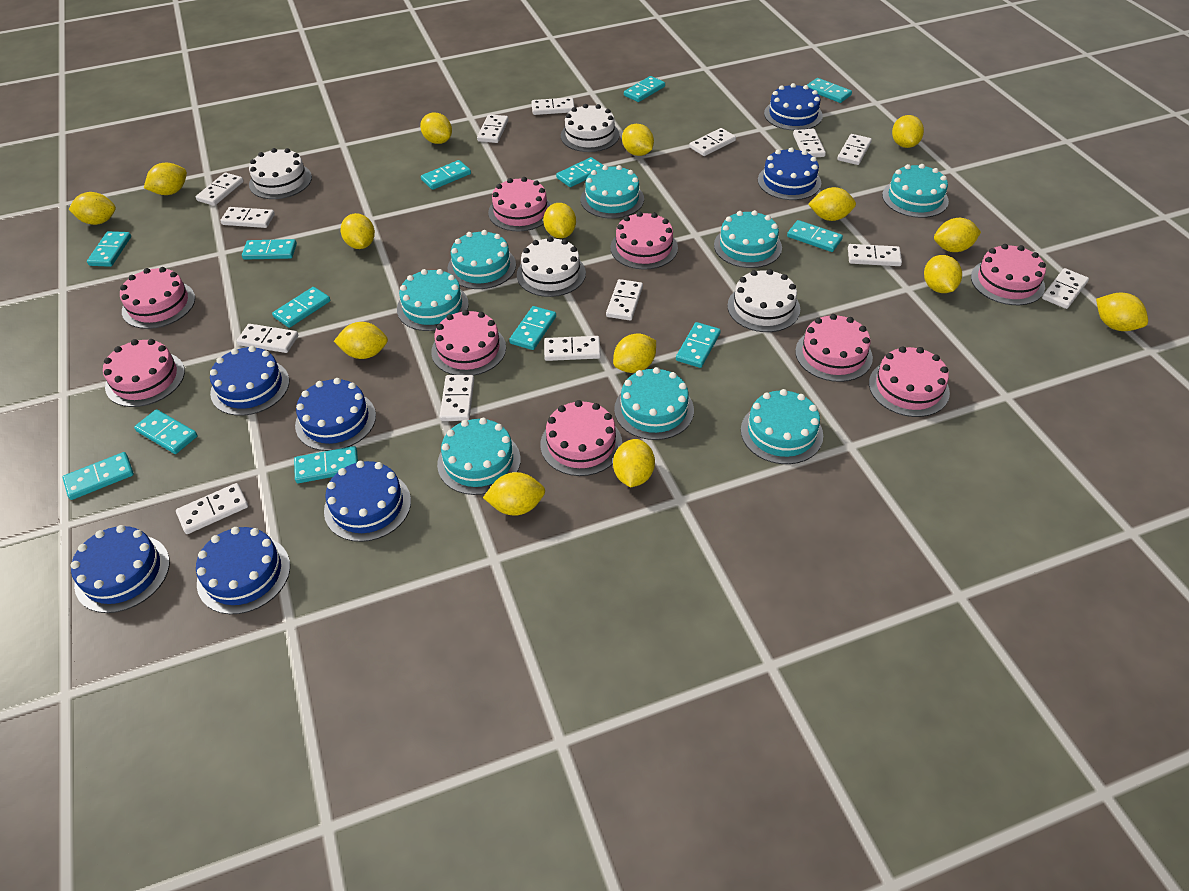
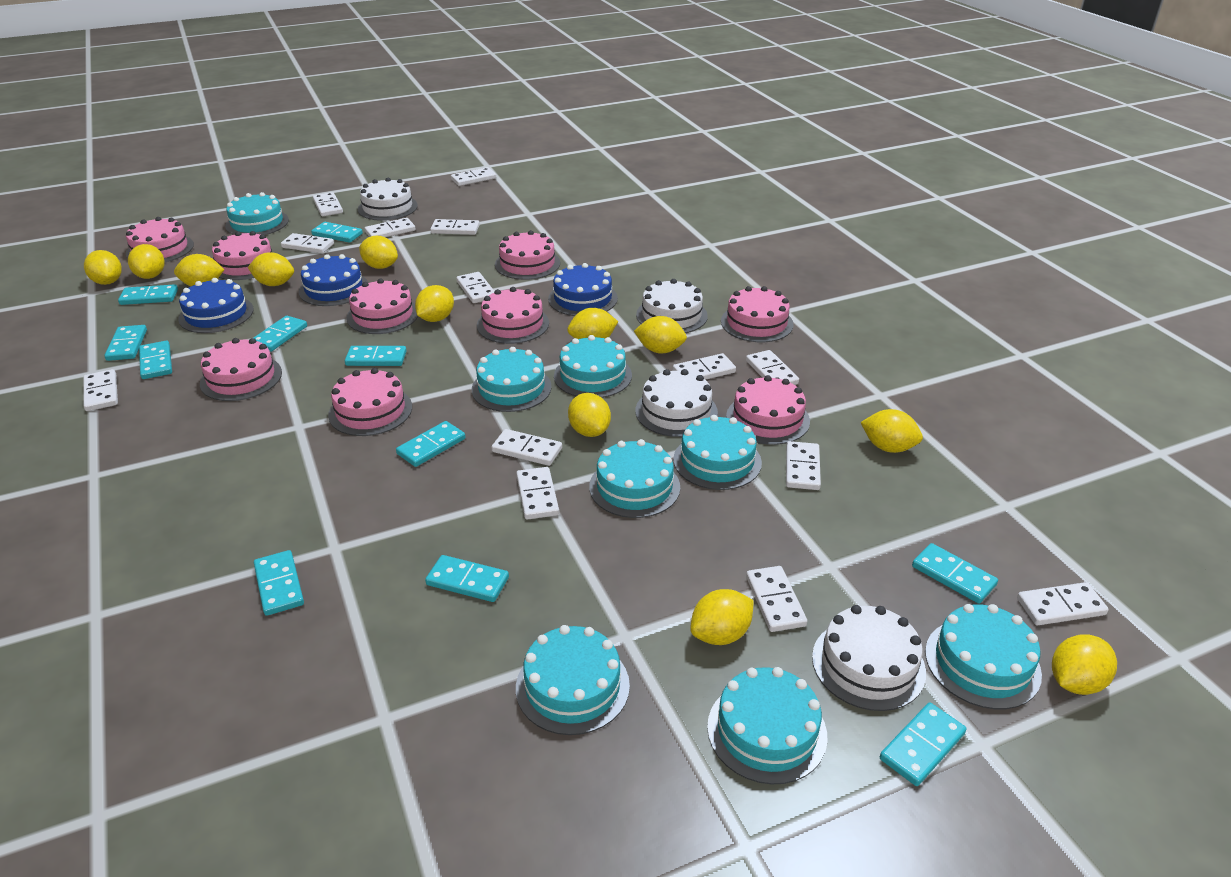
blue cake: [70,525,170,613] [196,527,290,614] [210,346,289,416] [295,378,376,451] [324,461,411,542] [758,147,821,200] [764,83,823,131] = 7 -> [178,278,254,333] [299,254,368,306] [548,263,618,316] = 3
turquoise domino: [62,452,134,500] [87,231,131,267] [134,409,198,454] [242,239,297,260] [272,287,330,328] [294,446,358,483] [421,160,471,190] [509,306,556,350] [556,157,604,187] [624,76,665,102] [676,322,721,368] [787,220,843,252] [807,78,852,103] = 13 -> [104,325,147,361] [118,284,178,305] [139,341,172,379] [253,316,307,352] [254,550,304,616] [311,222,363,243] [345,346,407,366] [396,421,465,467] [425,555,509,602] [880,703,966,786] [912,543,998,604] = 11
yellow lemon: [68,192,116,225] [144,163,187,195] [334,322,388,359] [341,213,375,249] [420,113,452,144] [483,472,545,516] [543,203,576,238] [613,333,656,373] [613,439,655,487] [622,124,654,156] [808,187,856,221] [892,115,924,148] [924,255,962,293] [934,218,981,252] [1096,293,1148,331] = 15 -> [84,250,122,285] [128,244,165,279] [174,254,224,286] [248,252,294,286] [359,236,398,269] [415,285,454,322] [567,308,618,339] [568,393,611,437] [634,316,687,354] [690,589,754,645] [860,409,923,453] [1052,634,1117,695] = 12

